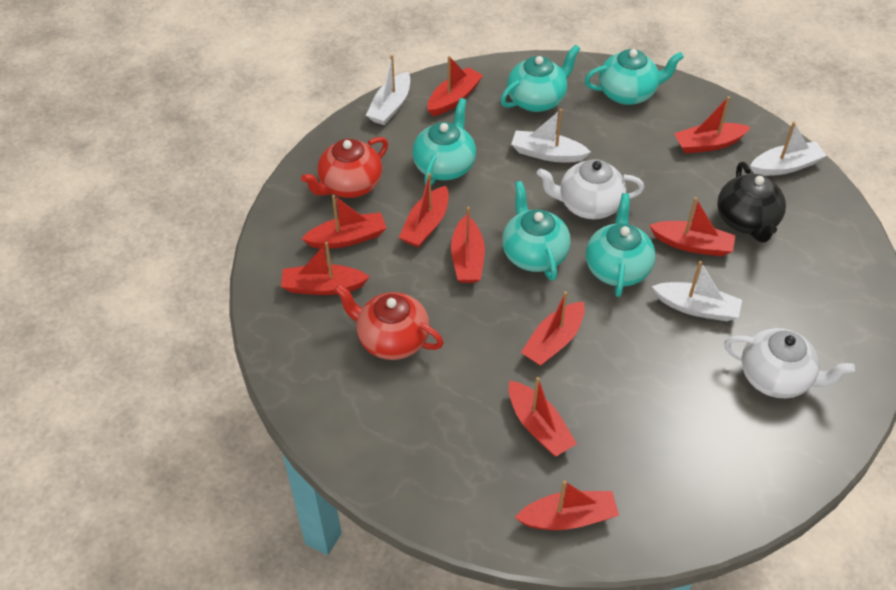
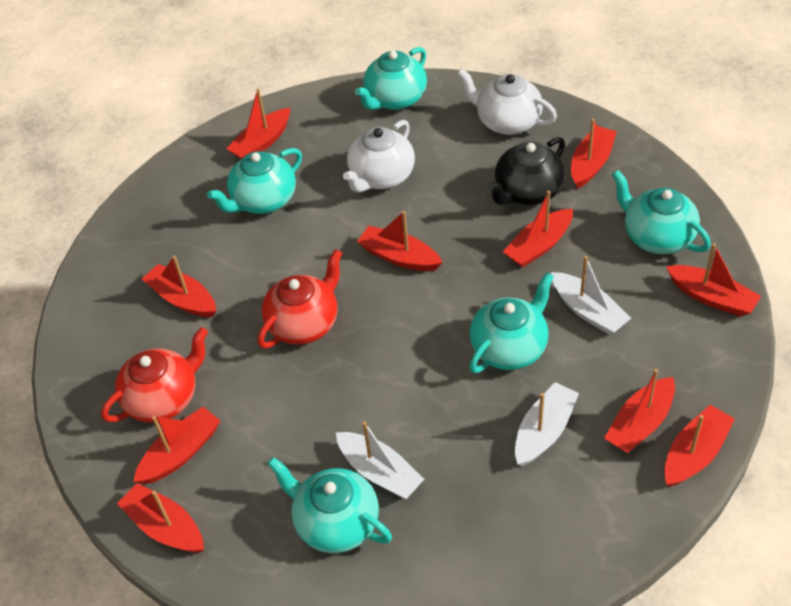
white boat: [366,55,410,125] [511,109,591,162] [652,261,742,321] [750,122,827,176] = 4 -> [336,421,424,499] [515,382,579,466] [551,256,631,335] = 3

